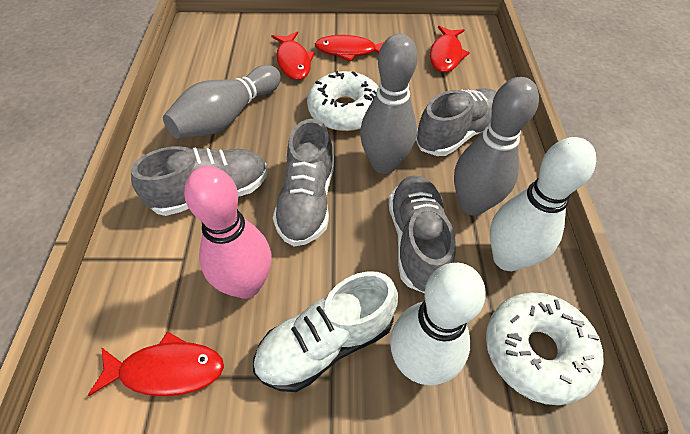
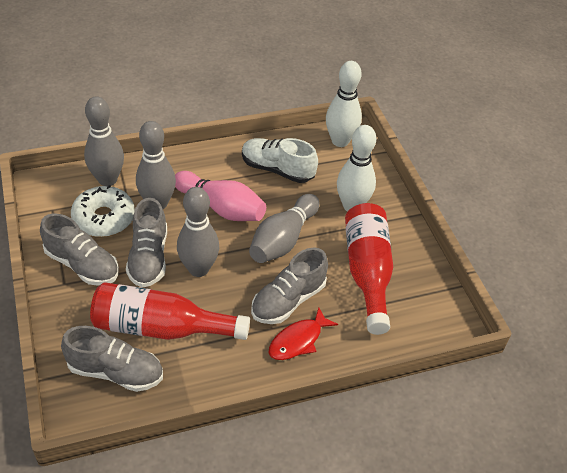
grey bowling pin: [163,65,281,139] [360,34,418,174] [454,77,539,216] = 3 -> [84,96,124,186] [136,121,176,209] [177,187,219,277] [249,194,319,263] = 4
red bottle: none = 0 -> [90,282,250,340] [345,203,393,335] = 2
red fish: [88,332,224,396] [272,31,315,80] [315,35,384,62] [430,26,470,72] = 4 -> [269,307,338,360] = 1
white donut: [307,71,378,131] [486,293,604,405] = 2 -> [71,185,135,237] = 1

